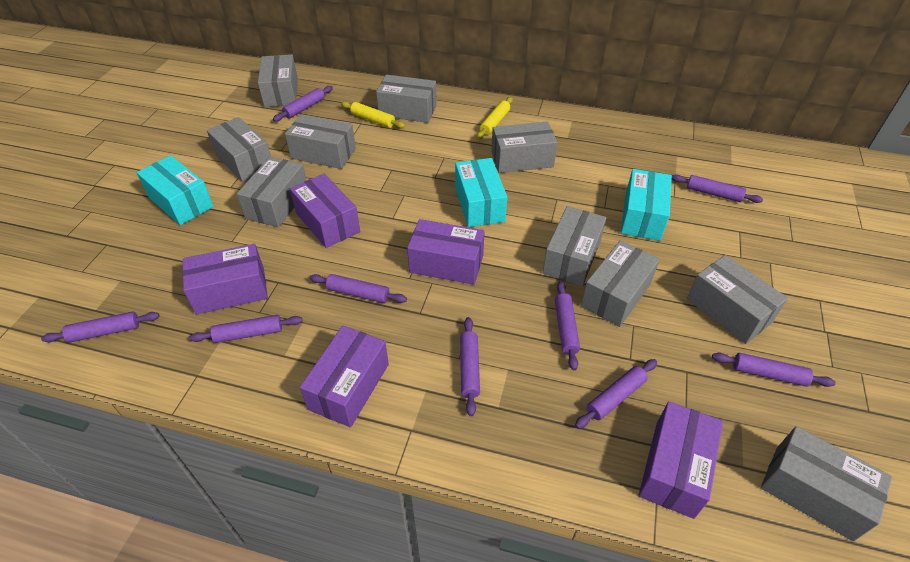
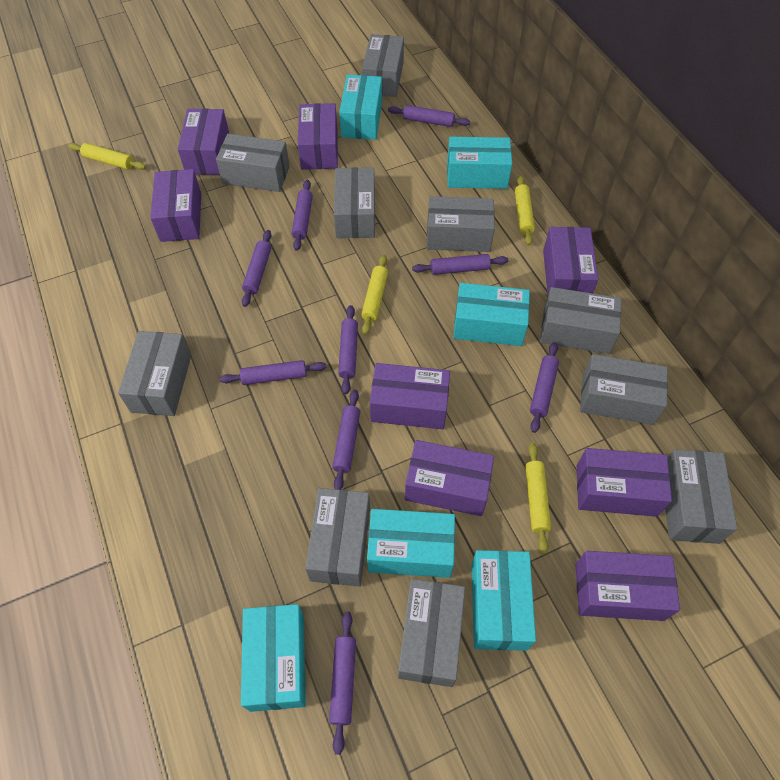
purple box: [182,244,268,315] [290,174,360,248] [300,325,389,427] [407,219,485,285] [639,401,723,519] = 5 -> [150,169,201,242] [178,108,229,175] [298,103,338,170] [370,363,450,429] [405,440,494,516] [543,227,598,294] [576,551,680,621] [577,448,672,517] = 8
turquoise box: [137,155,214,225] [455,158,507,227] [621,169,672,241] = 3 -> [241,604,306,712] [339,74,382,140] [367,509,455,578] [447,137,512,189] [453,283,530,346] [471,550,536,651] = 6
yellow rolling pin: [341,101,405,129] [477,97,513,140] = 2 -> [68,143,146,170] [361,255,388,335] [515,175,535,246] [525,443,551,554] = 4

